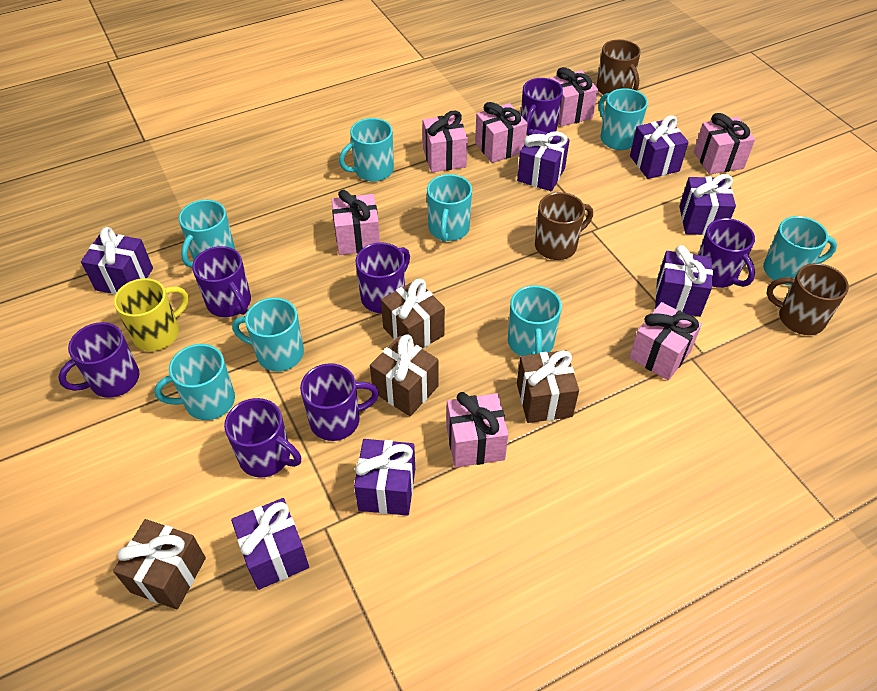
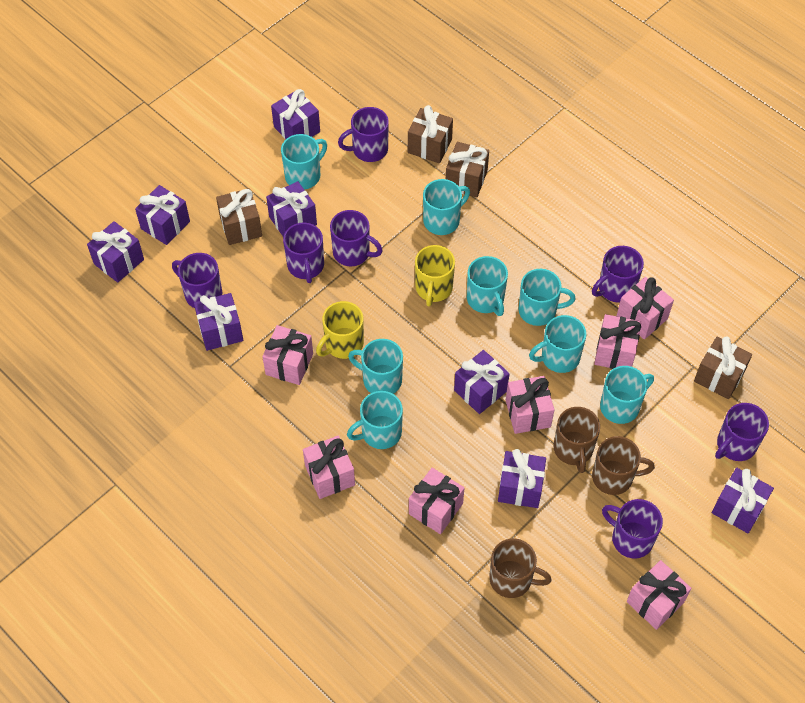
purple gift: [81,227,153,294] [231,498,309,590] [354,439,415,516] [517,129,570,191] [630,115,689,179] [655,245,713,317] [679,174,736,235] = 7 -> [87,221,144,283] [135,185,190,245] [194,293,243,351] [266,181,317,237] [271,89,320,139] [454,350,510,414] [498,449,546,508] [712,468,774,533] = 8
yellow mug: [114,278,189,351] = 1 -> [316,301,364,359] [415,245,455,306] = 2

